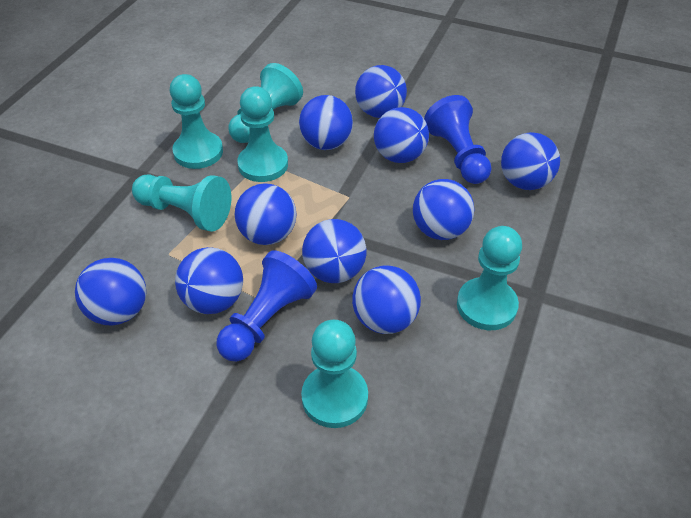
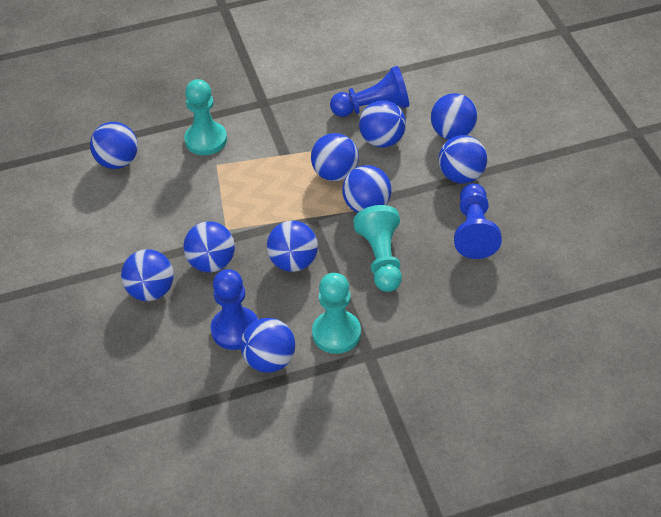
blue pawn: [217,250,317,362] [424,95,491,184] = 2 -> [211,269,258,350] [330,66,409,117] [454,183,502,259] = 3
turquoise pawn: [132,174,231,232] [170,74,223,169] [229,63,303,143] [237,86,288,182] [301,320,368,428] [457,226,522,330] = 6 -> [184,79,227,155] [312,273,361,354] [353,205,402,292] = 3

